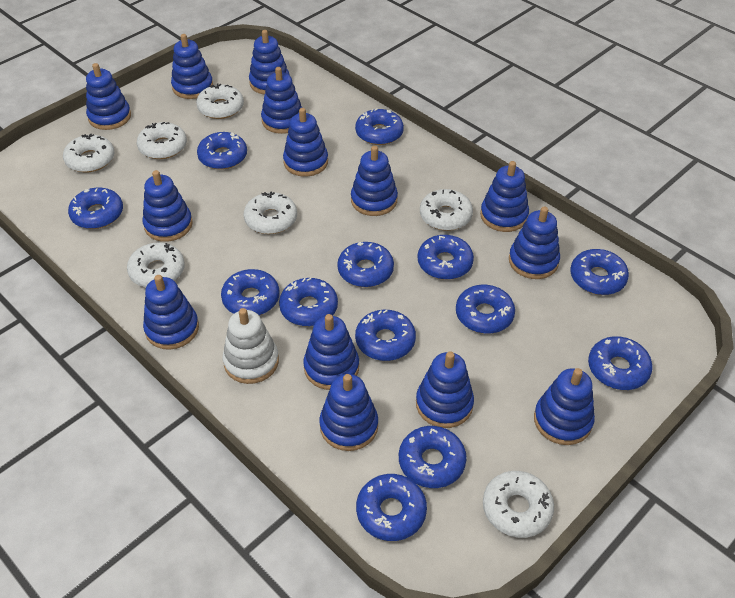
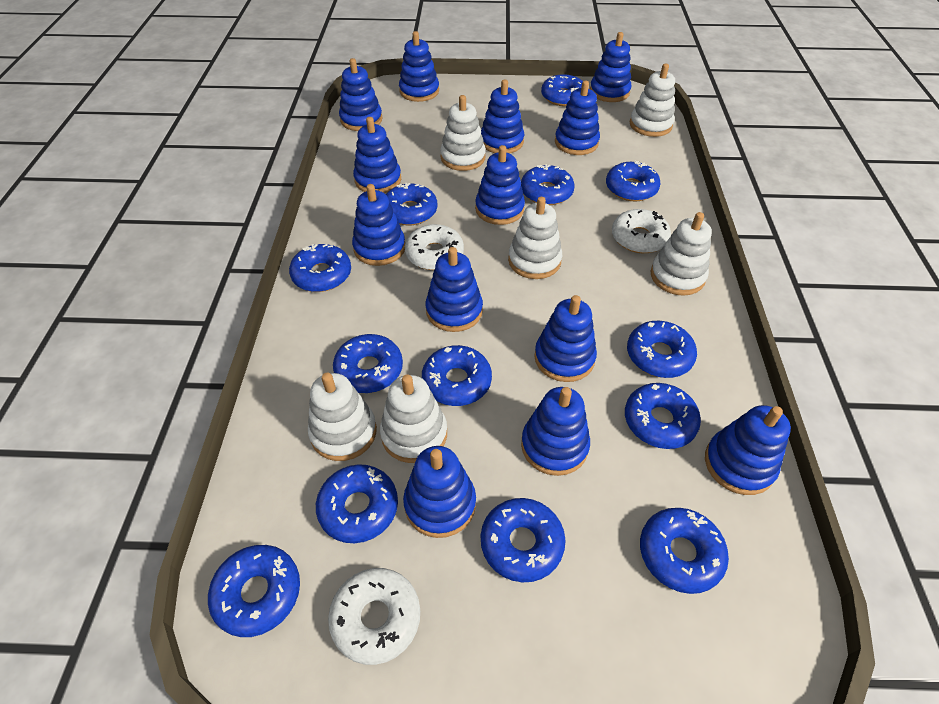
blue stacking toy: [86,63,131,130] [143,170,193,242] [143,275,199,350] [171,34,213,99] [249,30,289,95] [261,67,302,134] [283,108,328,177] [303,314,359,390] [319,374,378,451] [351,146,398,216] [416,351,474,428] [480,161,529,232] [509,206,560,279] [534,368,595,445] = 14 -> [339,58,382,131] [352,184,405,266] [353,117,401,193] [399,31,439,102] [403,446,476,538] [426,247,483,332] [475,145,525,225] [481,79,524,153] [521,387,590,476] [534,295,597,382] [555,81,600,155] [590,32,631,102] [705,405,791,495] = 13
white donut: [63,134,115,173] [127,243,185,287] [137,122,187,159] [196,84,244,119] [244,191,297,234] [420,189,473,231] [483,471,554,538] = 7 -> [328,568,420,665] [405,224,464,270] [612,209,671,253] = 3
white stacking toy: [223,308,279,384] = 1 -> [308,373,377,461] [380,375,447,463] [440,95,486,171] [508,197,562,279] [630,63,675,137] [651,212,712,296] = 6

